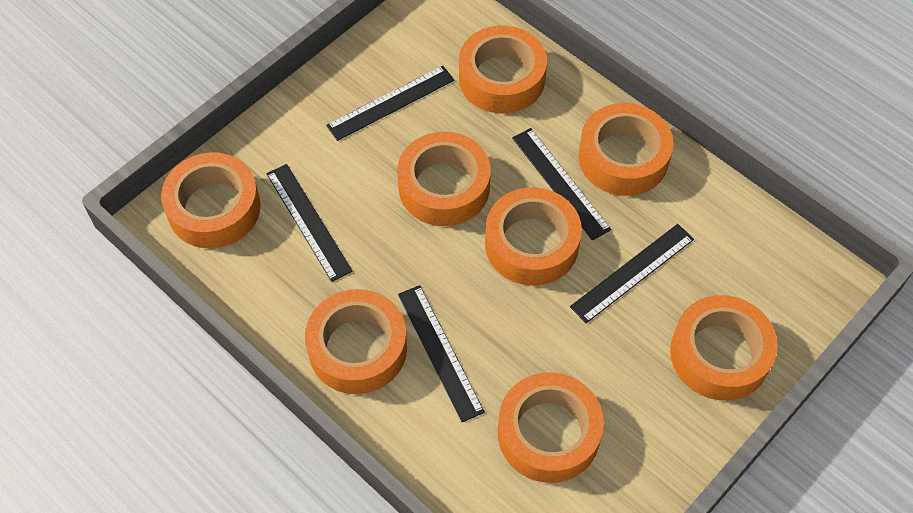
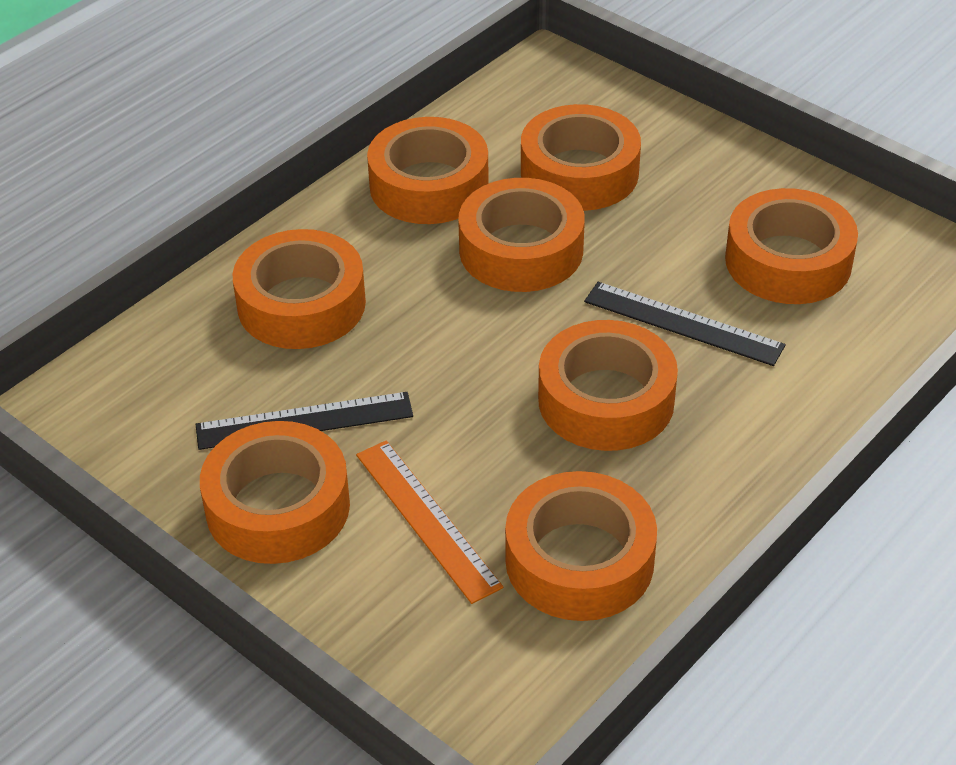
black ruler: [266,164,353,282] [326,66,455,141] [398,285,485,422] [512,128,611,240] [570,224,694,323] = 5 -> [195,392,413,450] [584,282,786,366] = 2
orange ruler: none = 0 -> [356,440,503,604] = 1

